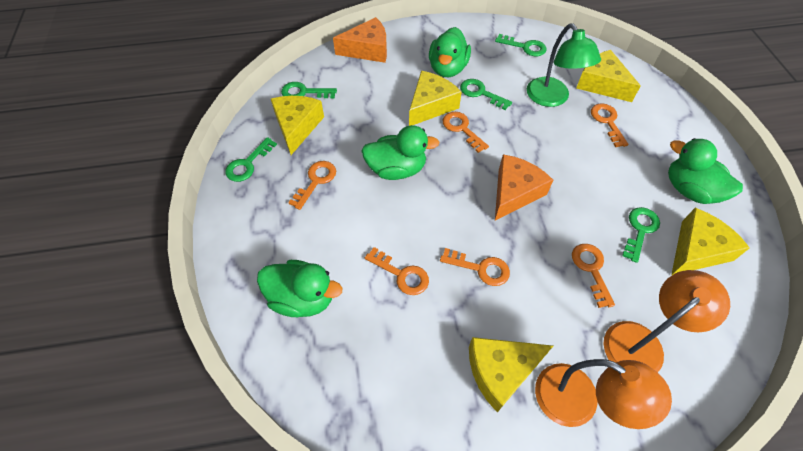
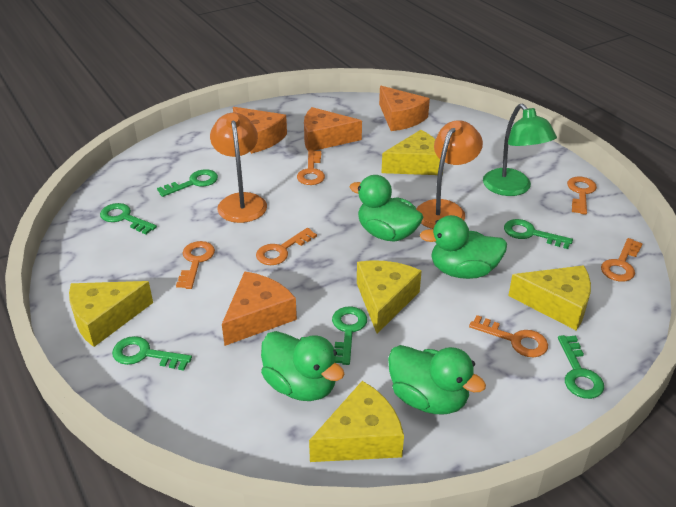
green key: [225,137,277,182] [281,82,337,99] [460,79,512,110] [495,34,546,56] [622,207,660,263] = 5 -> [100,203,157,235] [112,336,192,370] [157,169,218,197] [332,306,367,365] [504,219,573,249] [558,335,604,399] = 6
orange cheese: [333,17,387,63] [495,154,553,221] = 2 -> [222,271,297,346] [233,107,287,154] [304,107,362,151] [379,86,430,131] = 4

